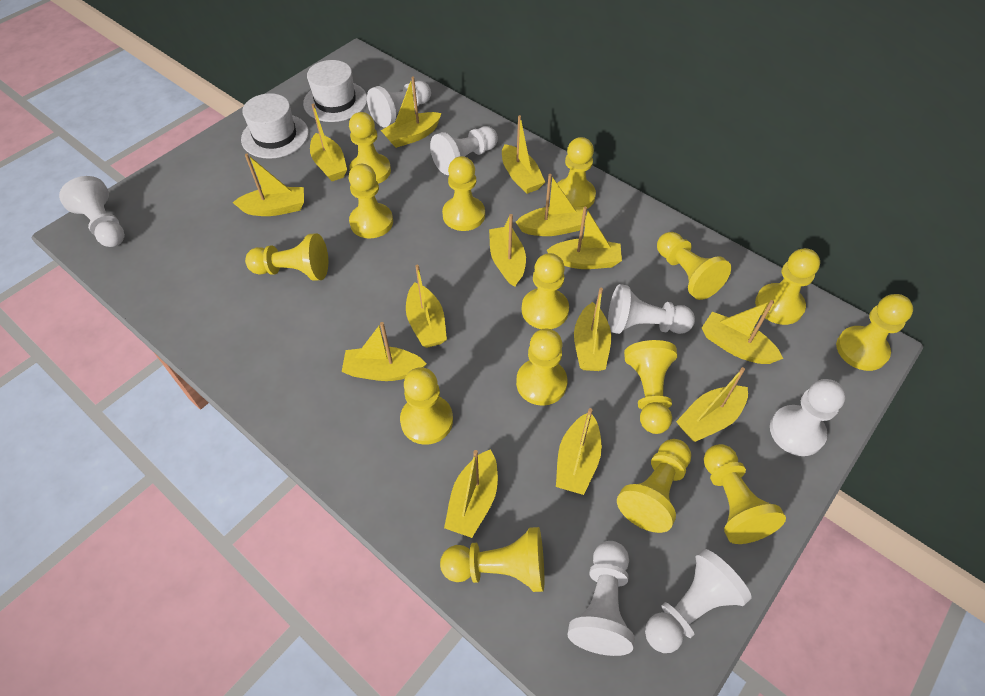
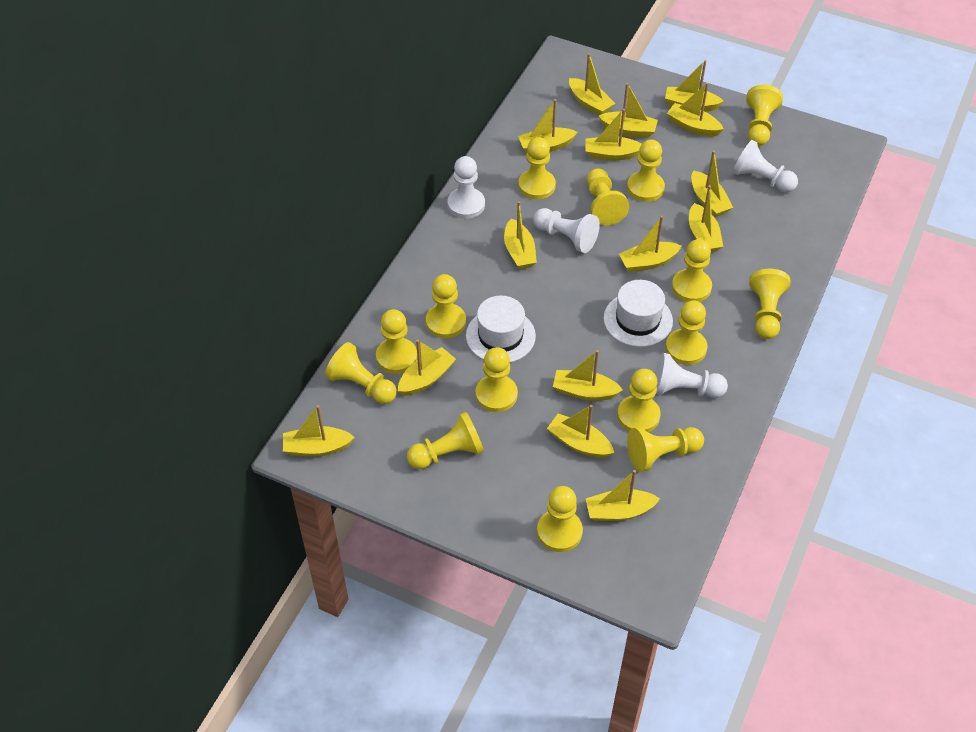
white pawn: [59,176,125,247] [367,81,431,128] [430,126,498,175] [567,541,634,656] [608,284,695,334] [645,549,752,653] [770,379,846,456] = 7 -> [448,156,485,219] [533,208,600,253] [655,353,728,398] [732,140,798,193] = 4
yellow boat: [232,154,304,216] [310,104,347,181] [342,322,427,381] [381,77,442,148] [406,265,447,348] [444,449,498,538] [489,214,526,287] [502,115,545,194] [516,174,587,236] [547,207,622,269] [556,408,602,495] [574,288,611,371] [676,367,748,442] [702,300,783,364] = 14 -> [283,405,355,456] [398,340,456,396] [504,201,537,270] [518,99,577,153] [547,405,614,458] [553,350,623,401] [569,53,615,115] [585,109,642,161] [586,470,660,521] [599,83,658,138] [619,216,681,272] [665,60,724,112] [667,83,724,137] [689,185,723,252] [691,150,733,217] = 15

